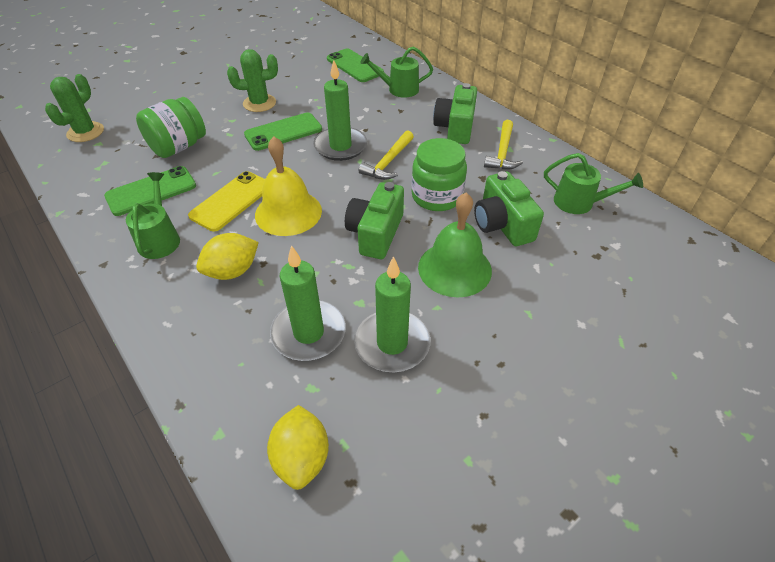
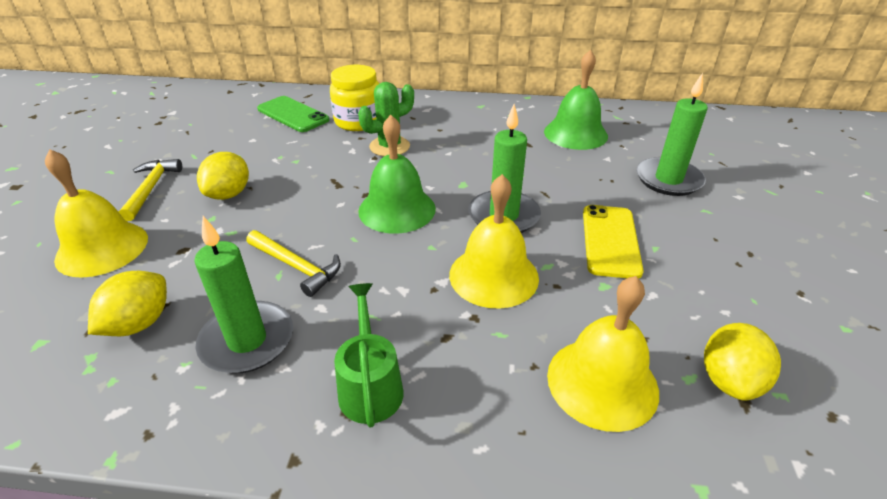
green bell: [418,193,492,297] = 1 -> [358,115,436,234] [544,50,608,150] = 2
green cactus: [45,74,104,142] [227,49,278,112] = 2 -> [358,82,414,156] = 1
green camera: [345,182,404,259] [433,83,477,144] [474,171,544,246] = 3 -> none = 0
green jar: [136,97,206,158] [411,138,467,211] = 2 -> none = 0
green phone: [104,166,196,216] [244,112,322,151] [327,48,384,82] = 3 -> [257,96,329,132] = 1
green watering can: [126,172,180,259] [360,46,433,98] [544,153,643,214] = 3 -> [334,283,404,427] = 1
yellow bell: [255,136,322,236] = 1 -> [45,149,148,278] [449,174,539,309] [547,276,659,432] = 3
yellow jar: none = 0 -> [330,65,379,131] = 1
yellow lemon: [196,233,259,280] [267,405,329,490] = 2 -> [88,271,167,336] [197,152,249,200] [704,323,781,401] = 3

